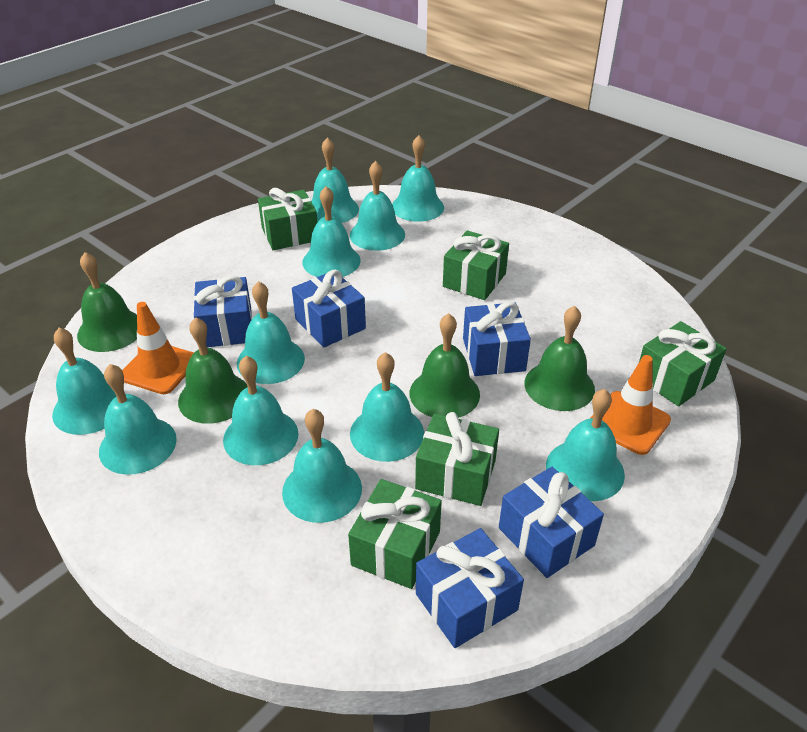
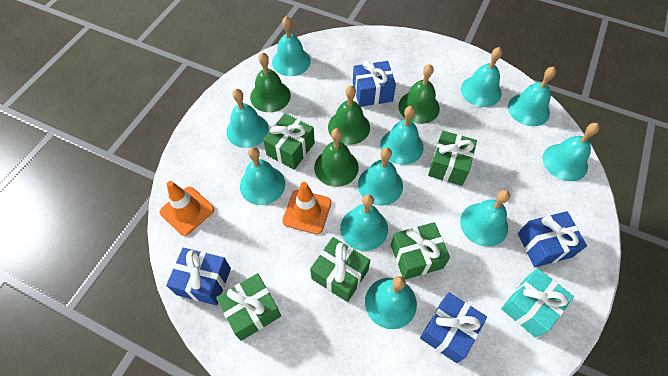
blue gift: [194,276,252,347] [292,270,366,348] [416,528,524,648] [463,302,531,376] [499,467,604,578] = 5 -> [166,248,231,305] [353,61,396,107] [420,292,487,363] [518,211,587,267] = 4
turquoise gift: none = 0 -> [501,268,574,338] = 1

